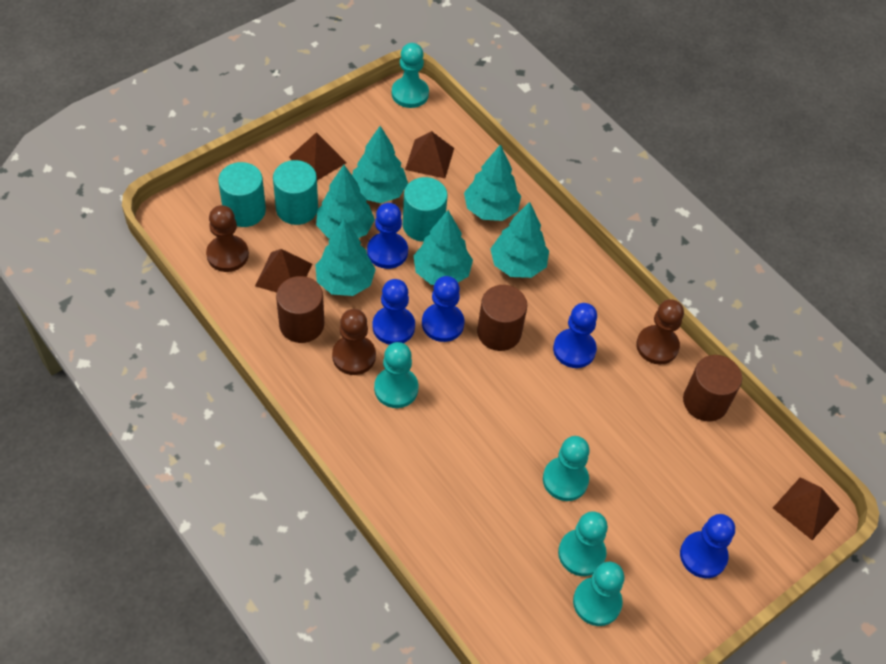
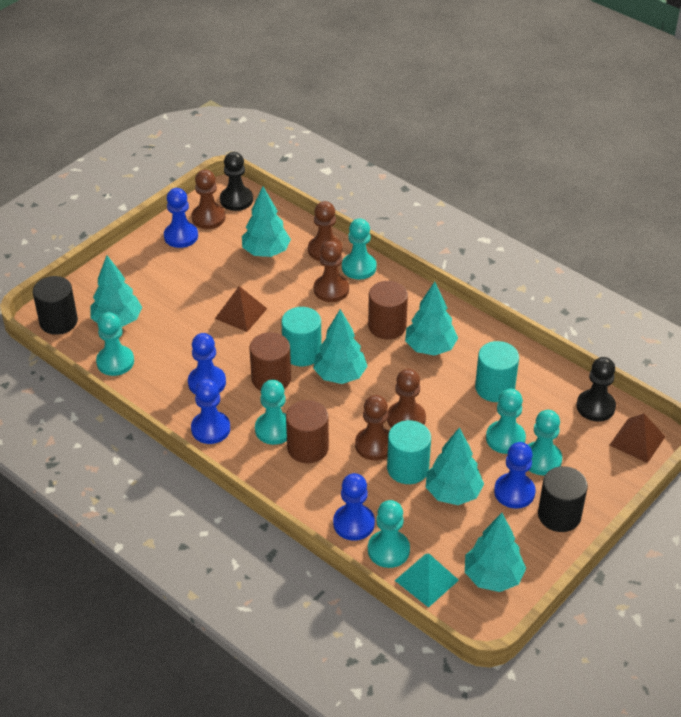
black cylinder: none = 0 -> [33,276,78,335] [538,466,588,532] = 2
black pawn: none = 0 -> [220,152,253,211] [576,357,616,421] = 2
brown pawn: [206,205,249,272] [332,309,376,375] [636,299,684,365] = 3 -> [192,170,225,229] [308,201,342,261] [314,241,349,302] [355,395,389,460] [387,369,426,428] = 5
brown pyramid: [255,249,312,293] [289,132,347,180] [405,131,454,178] [773,477,840,540] = 4 -> [215,286,267,332] [610,413,665,463] = 2
turquoise pawn: [374,342,419,408] [392,43,429,108] [543,436,590,501] [558,511,608,576] [573,562,625,626] = 5 -> [96,312,134,376] [255,380,287,445] [342,219,377,280] [368,500,410,568] [486,389,526,454] [528,410,562,475] = 6
turquoise pyramid: none = 0 -> [395,554,459,608] = 1

